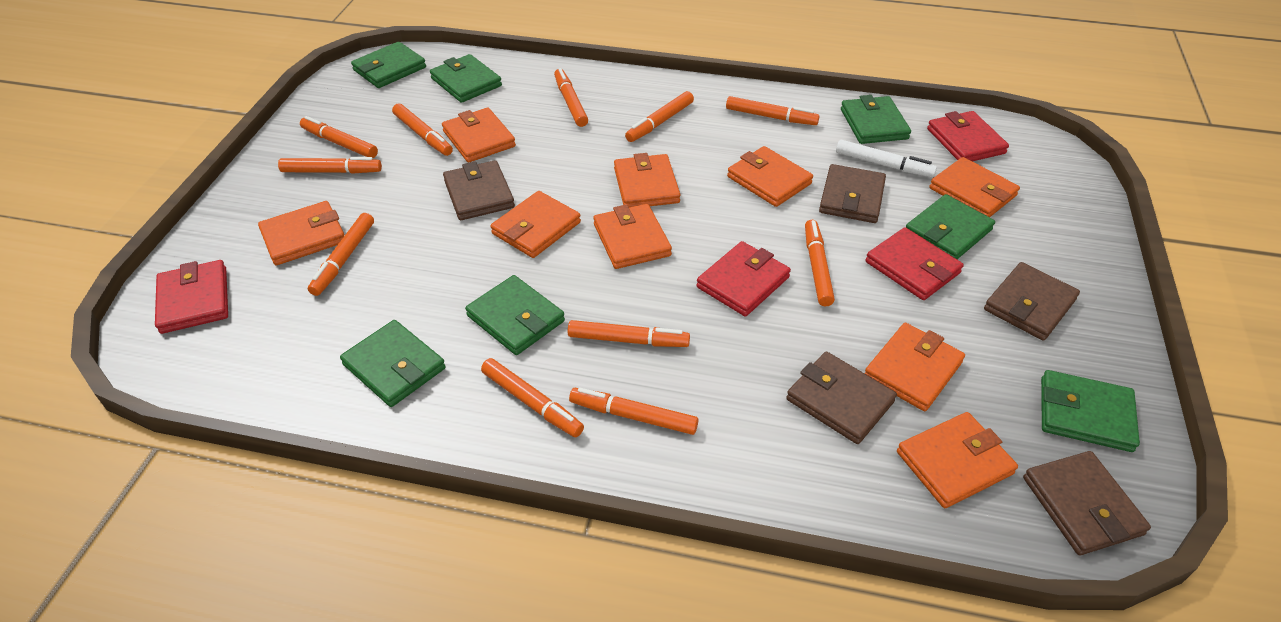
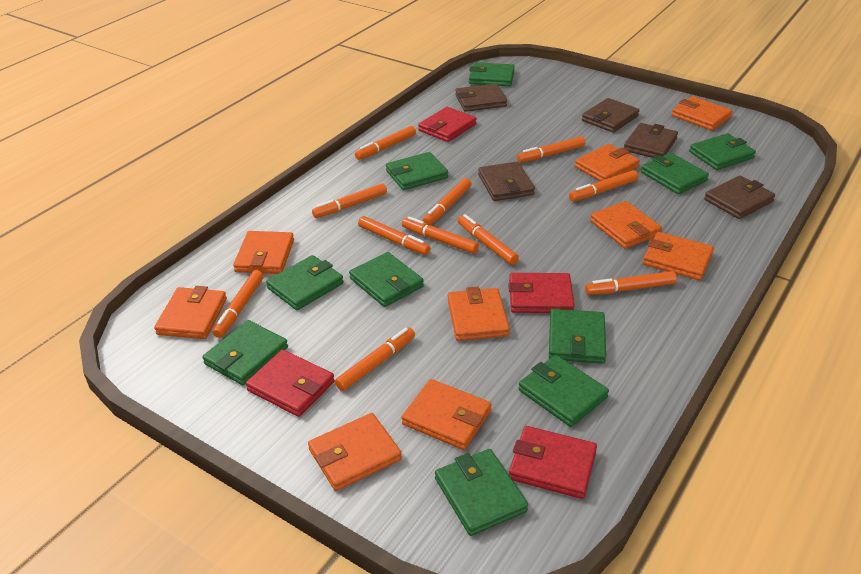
green wallet: [340,320,446,407] [351,42,426,88] [430,54,502,103] [465,275,565,355] [841,95,911,144] [906,194,995,259] [1041,370,1140,452] = 7 -> [202,320,288,385] [266,255,344,310] [349,252,424,307] [386,152,448,190] [435,449,528,536] [469,62,515,86] [518,355,609,427] [549,309,606,364] [641,153,709,194] [689,133,756,170] = 10
white marker: [836,140,937,177] = 1 -> none = 0

